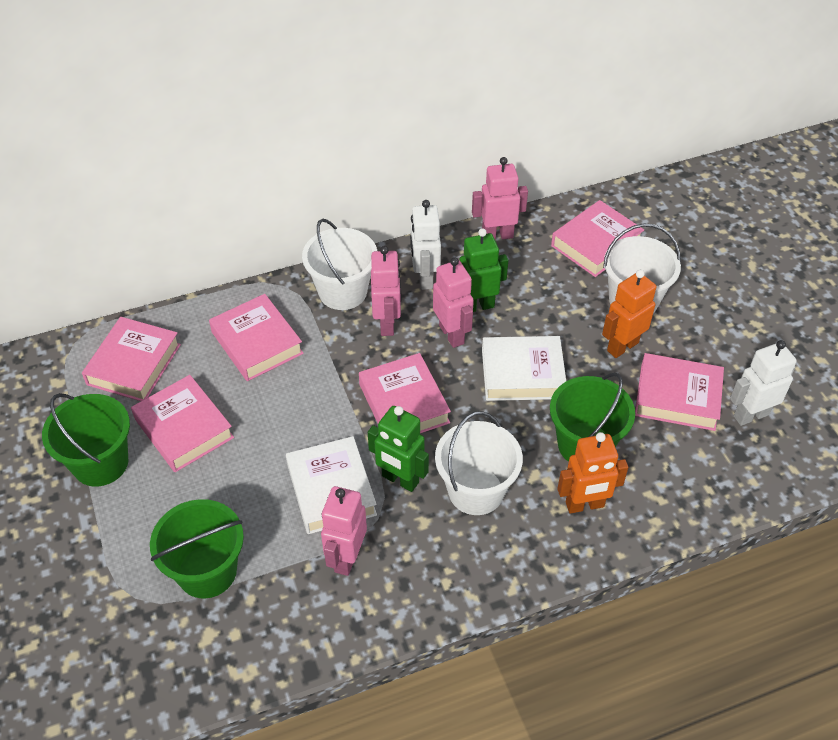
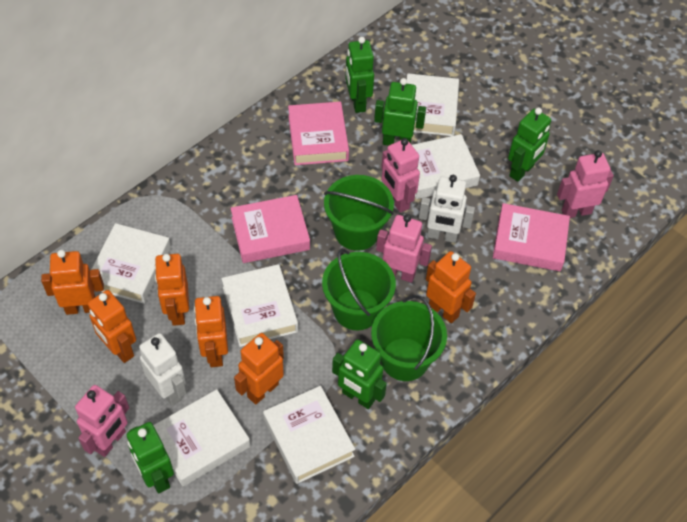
green robot: [368,406,429,492] [459,228,508,312] = 2 -> [127,422,174,494] [332,339,387,409] [345,37,374,113] [374,78,426,146] [508,108,551,182] = 5
orange robot: [557,432,628,514] [602,270,656,358] = 2 -> [41,250,104,315] [88,290,136,363] [154,254,189,326] [194,296,228,367] [234,333,284,405] [426,251,476,323] = 6
pink book: [82,317,181,401] [131,375,234,472] [209,294,304,381] [359,353,451,433] [551,200,644,277] [635,353,724,431] = 6 -> [231,195,310,263] [288,102,349,165] [493,203,570,271] = 3
white book: [286,436,377,534] [482,336,566,401] = 2 -> [91,223,171,304] [153,389,250,487] [221,264,298,347] [263,386,355,484] [407,74,459,136] [412,134,480,199] = 6
white bucket: [302,219,377,310] [435,411,523,515] [603,224,681,313] = 3 -> none = 0

